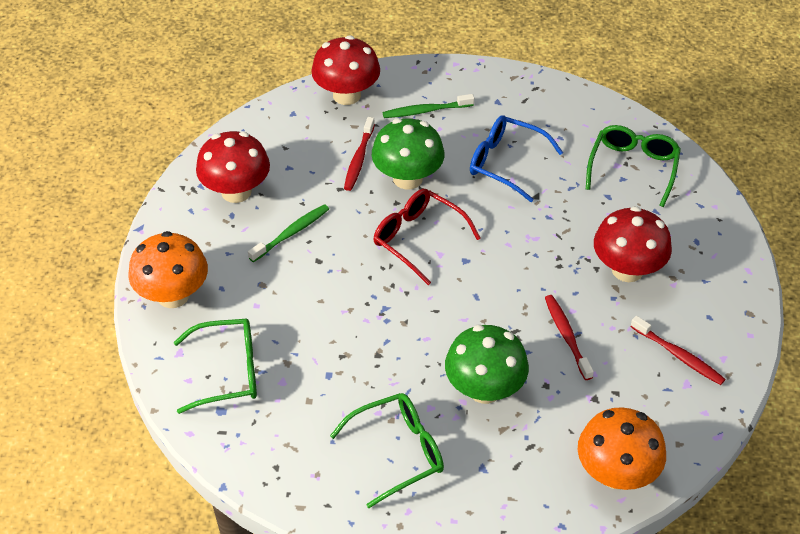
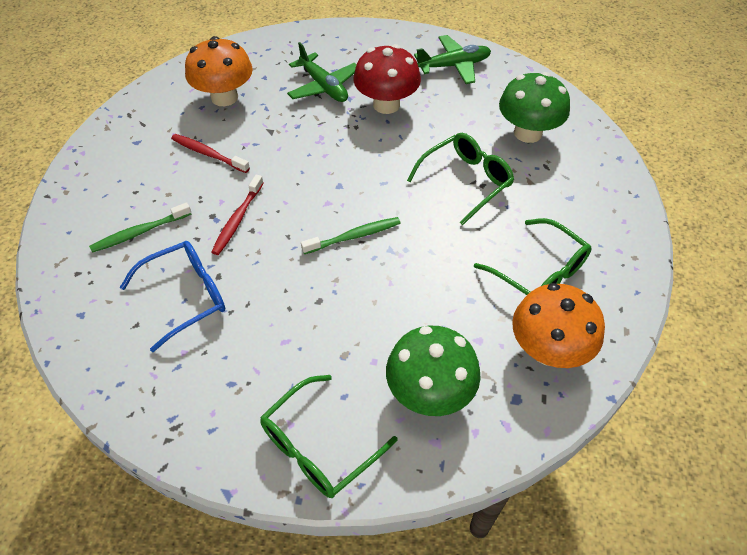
green plane: none = 0 -> [287,42,357,102] [414,35,491,84] = 2
red glasses: [374,189,480,285] = 1 -> none = 0
red mushroom: [196,131,270,203] [311,35,380,105] [594,206,672,282] = 3 -> [353,44,421,114] = 1
red toothbrush: [344,117,375,191] [545,295,594,380] [630,316,725,385] = 3 -> [171,134,250,173] [212,174,263,255] = 2

